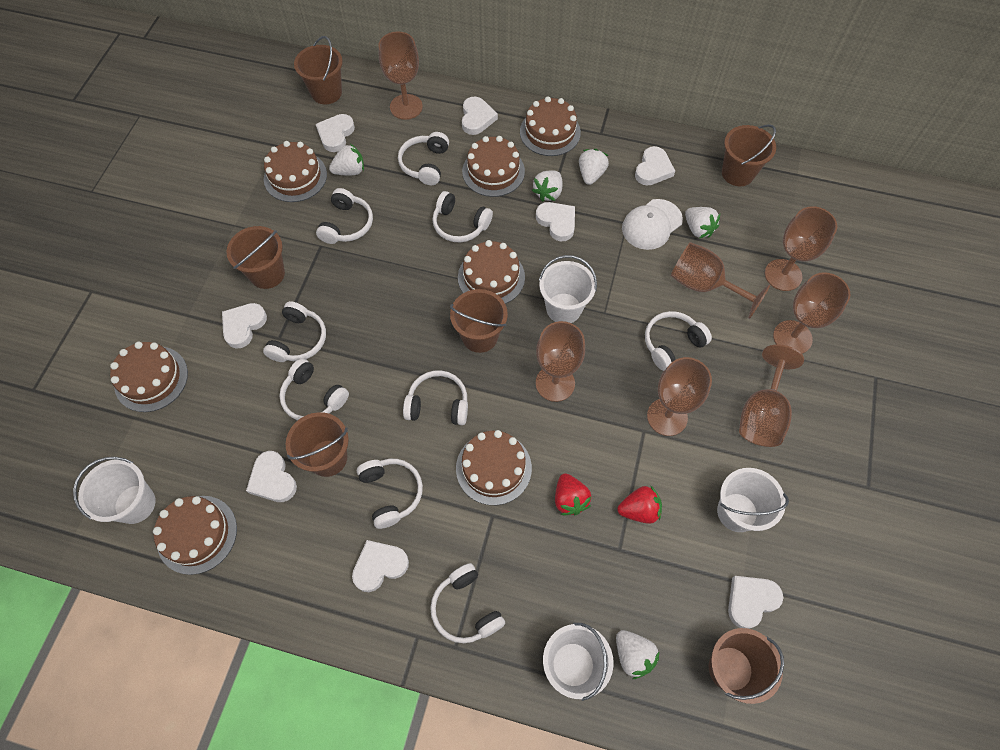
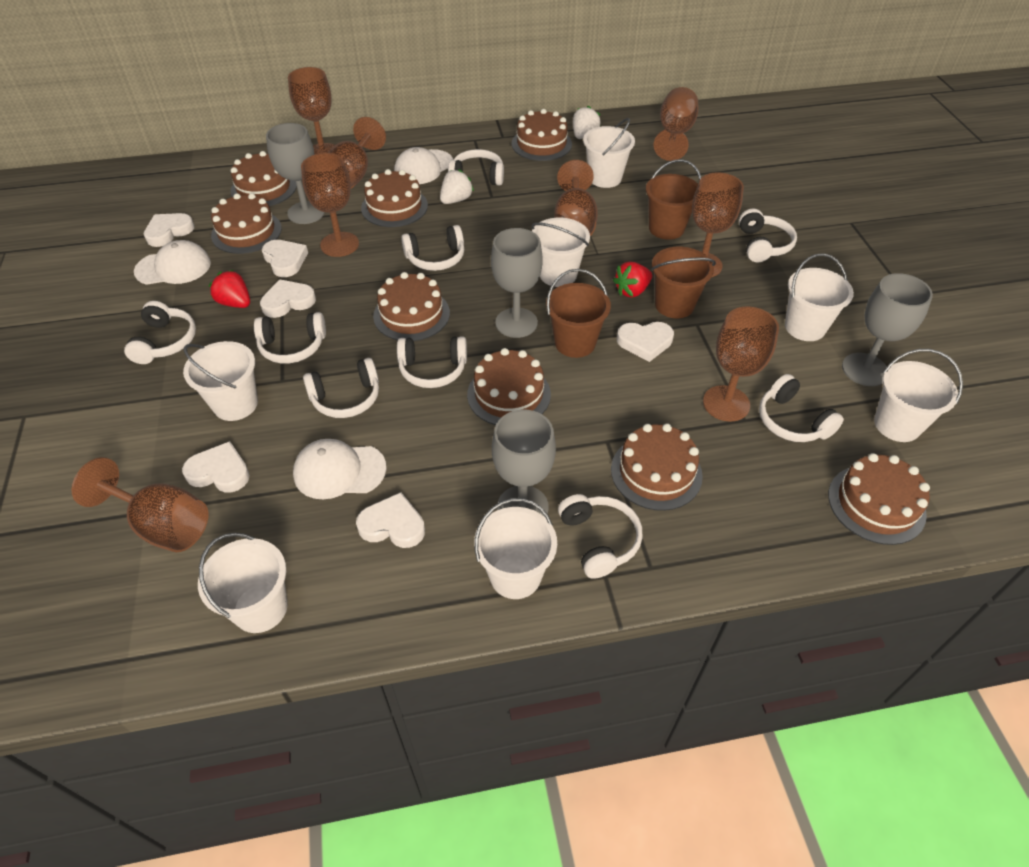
brown bucket: [226,226,285,289] [286,412,349,477] [294,36,343,104] [450,289,508,353] [709,628,784,704] [722,124,776,186] = 6 -> [546,269,611,358] [646,159,701,240] [651,247,716,318] = 3
brown cake: [110,342,188,412] [153,496,237,575] [264,141,327,202] [456,430,532,505] [458,240,525,304] [462,136,525,197] [520,96,581,156] = 7 -> [211,193,282,254] [230,151,297,206] [361,169,428,227] [373,272,450,341] [467,348,551,425] [512,109,572,161] [611,423,703,511] [828,453,930,545] = 8
brown goblet: [378,31,423,120] [536,321,585,402] [647,357,712,436] [671,242,771,319] [739,344,804,447] [765,206,837,291] [773,272,850,354] = 7 -> [72,457,208,552] [288,67,335,155] [301,153,359,257] [328,117,386,189] [554,160,598,236] [654,87,699,161] [692,172,744,277] [703,307,779,422] = 8
grey goblet: none = 0 -> [266,123,325,224] [491,228,543,338] [492,410,556,518] [842,273,933,386] = 4
white bucket: [73,457,156,524] [539,255,597,323] [543,623,614,701] [717,468,789,532] = 4 -> [183,341,258,421] [198,533,288,633] [474,498,557,599] [531,218,590,287] [583,118,635,188] [785,253,854,341] [874,349,963,442] = 7
white cap: [622,199,683,250] = 1 -> [134,240,211,285] [293,439,387,499] [394,147,453,184] = 3
white heart: [222,303,267,348] [246,451,297,502] [316,114,355,152] [352,540,409,592] [462,97,498,135] [536,202,575,241] [635,146,675,186] [728,576,783,629] = 8 -> [144,213,194,247] [182,441,250,492] [260,279,316,318] [262,240,308,277] [356,492,425,548] [617,322,674,362] = 6
white strawberry: [329,144,364,175] [532,170,562,202] [579,149,609,185] [616,630,659,679] [685,207,720,238] = 5 -> [440,169,474,204] [573,105,601,139] = 2

